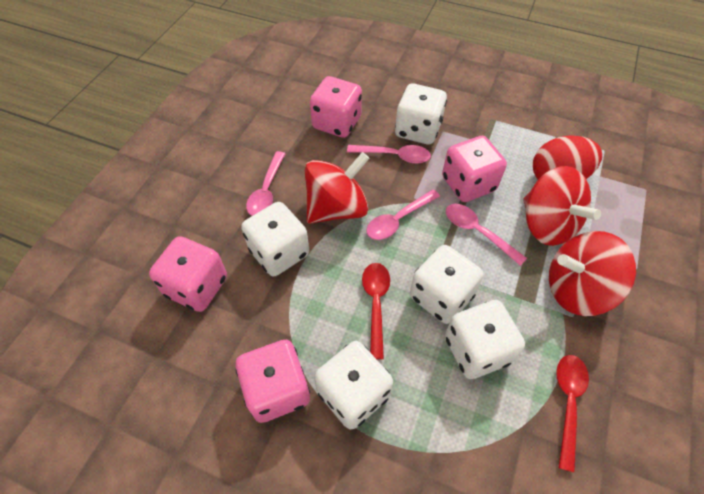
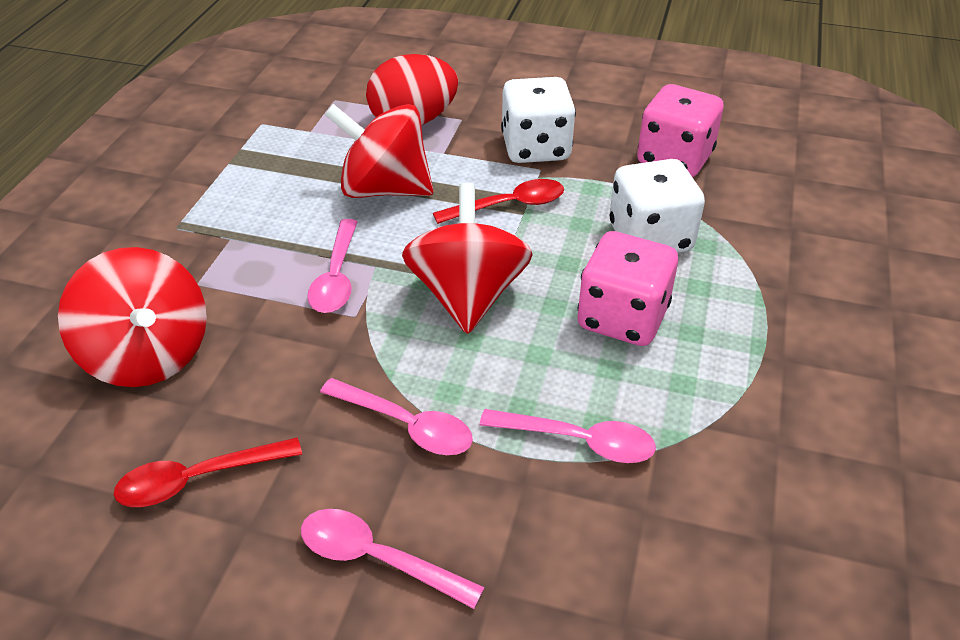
pink dice: [149,236,227,312] [235,340,310,423] [310,76,362,138] [442,136,507,202] = 4 -> [577,231,678,346] [637,84,724,177] = 2
white dice: [241,202,309,276] [314,341,393,429] [395,84,447,145] [410,245,484,324] [445,300,525,379] = 5 -> [501,77,576,163] [609,159,705,253] = 2

